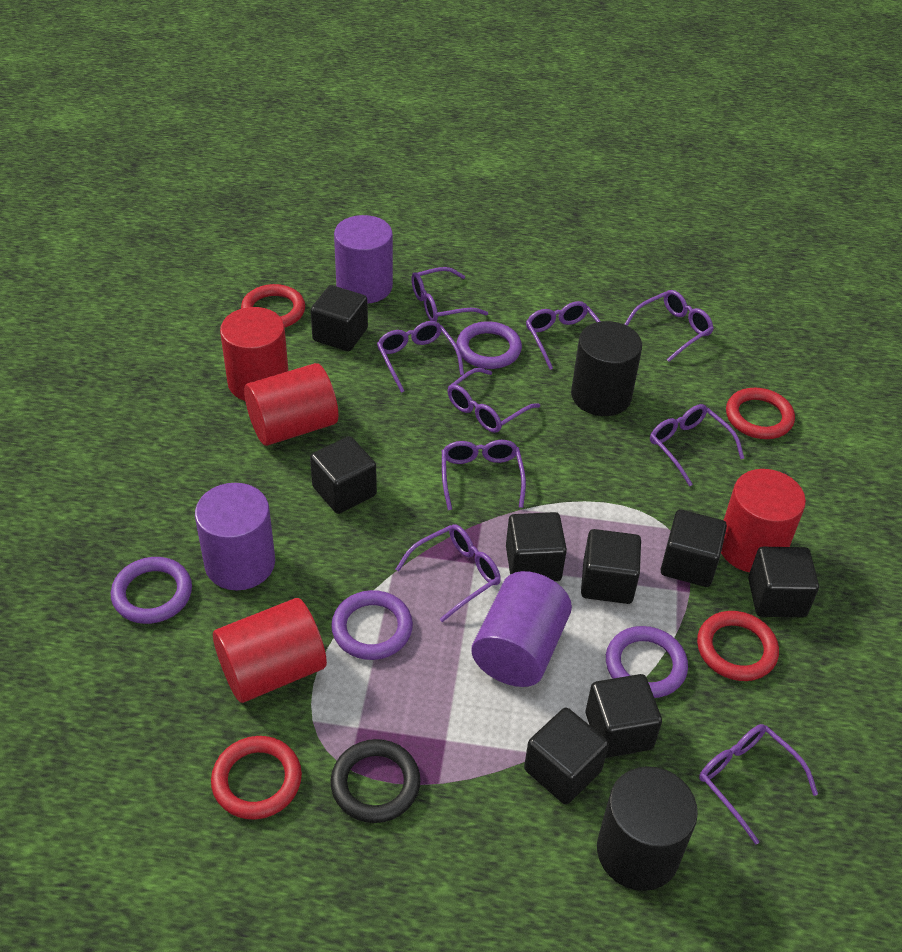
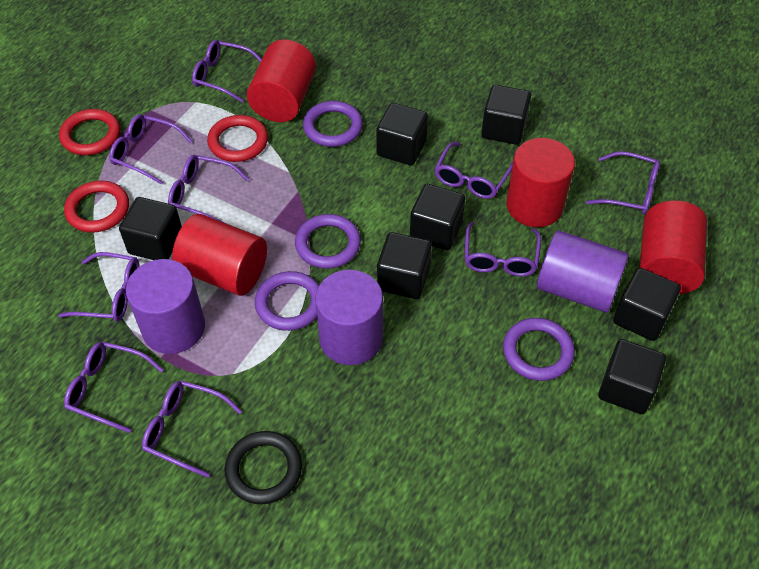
black cube: [310,436,377,514] [311,285,368,351] [506,512,567,581] [524,708,609,805] [581,529,641,604] [586,674,662,758] [661,509,727,587] [748,547,819,617] = 8 -> [119,197,182,260] [376,103,428,165] [377,232,432,299] [410,184,465,250] [481,85,531,145] [598,339,666,414] [613,268,681,341] = 7
black cylinder: [571,321,642,416] [597,766,698,891] = 2 -> none = 0
red ring: [211,736,302,819] [241,284,305,327] [697,611,779,681] [726,388,795,439] = 4 -> [59,109,120,155] [64,181,129,233] [207,115,268,162] = 3

